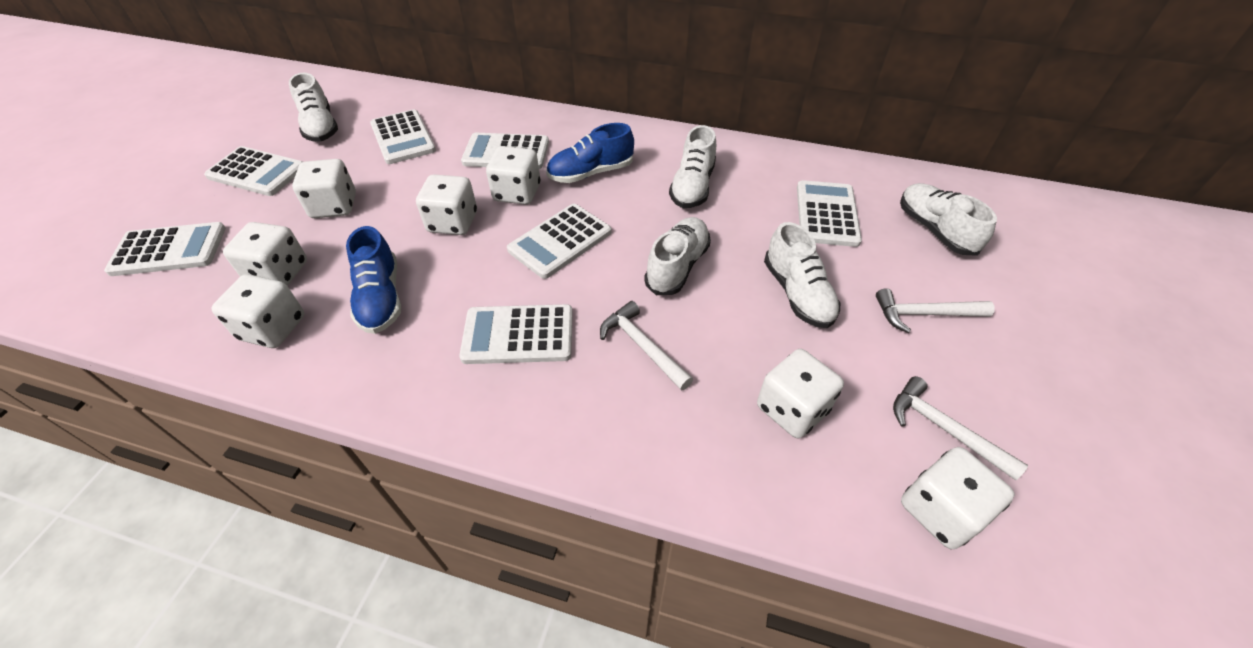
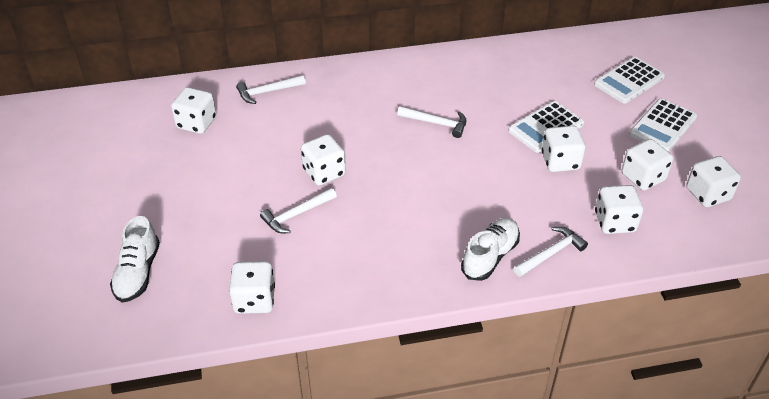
blue shoe: [346,226,401,334] [546,123,634,183] = 2 -> none = 0
white calculator: [104,222,226,276] [204,146,303,196] [370,109,436,164] [459,304,573,364] [461,133,549,169] [507,204,612,279] [797,180,862,247] = 7 -> [508,101,584,153] [594,57,665,104] [629,98,697,152] = 3
white hammer: [600,301,693,391] [876,288,995,333] [893,376,1028,480] = 3 -> [236,75,306,104] [260,188,337,233] [397,106,466,138] [514,227,588,277] = 4
white shoe: [289,73,338,142] [644,217,711,295] [669,125,716,208] [764,222,840,328] [900,183,997,255] = 5 -> [110,216,160,303] [461,218,520,281] = 2

